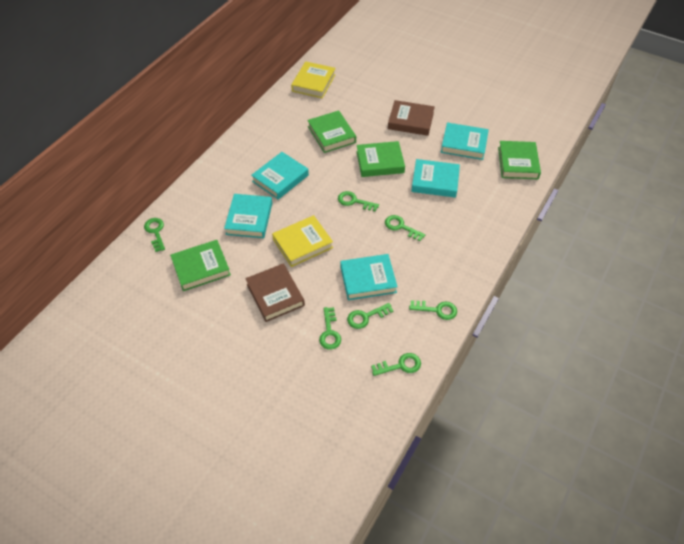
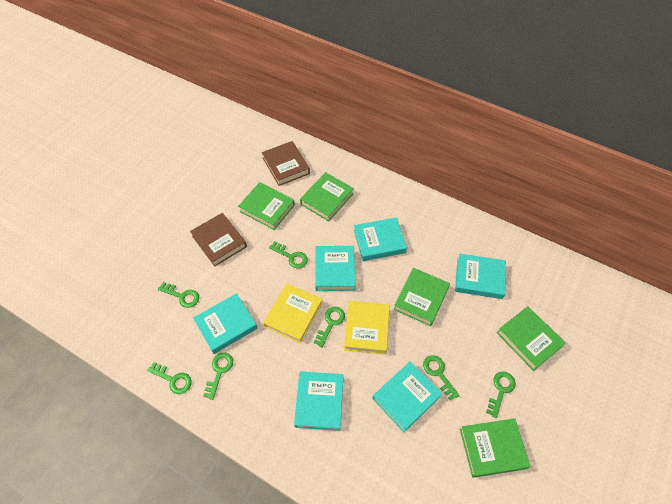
green book: [170,240,231,291] [307,111,356,153] [356,141,405,177] [498,141,541,179] = 4 -> [238,182,295,230] [300,172,354,221] [394,268,450,326] [460,418,531,478] [497,306,566,371] = 5
turquoise book: [224,194,272,238] [251,152,309,200] [340,254,398,300] [411,159,460,198] [441,123,489,160] = 5 -> [193,293,257,354] [294,371,344,431] [315,246,356,291] [354,217,407,261] [372,361,442,433] [455,254,506,299] = 6

